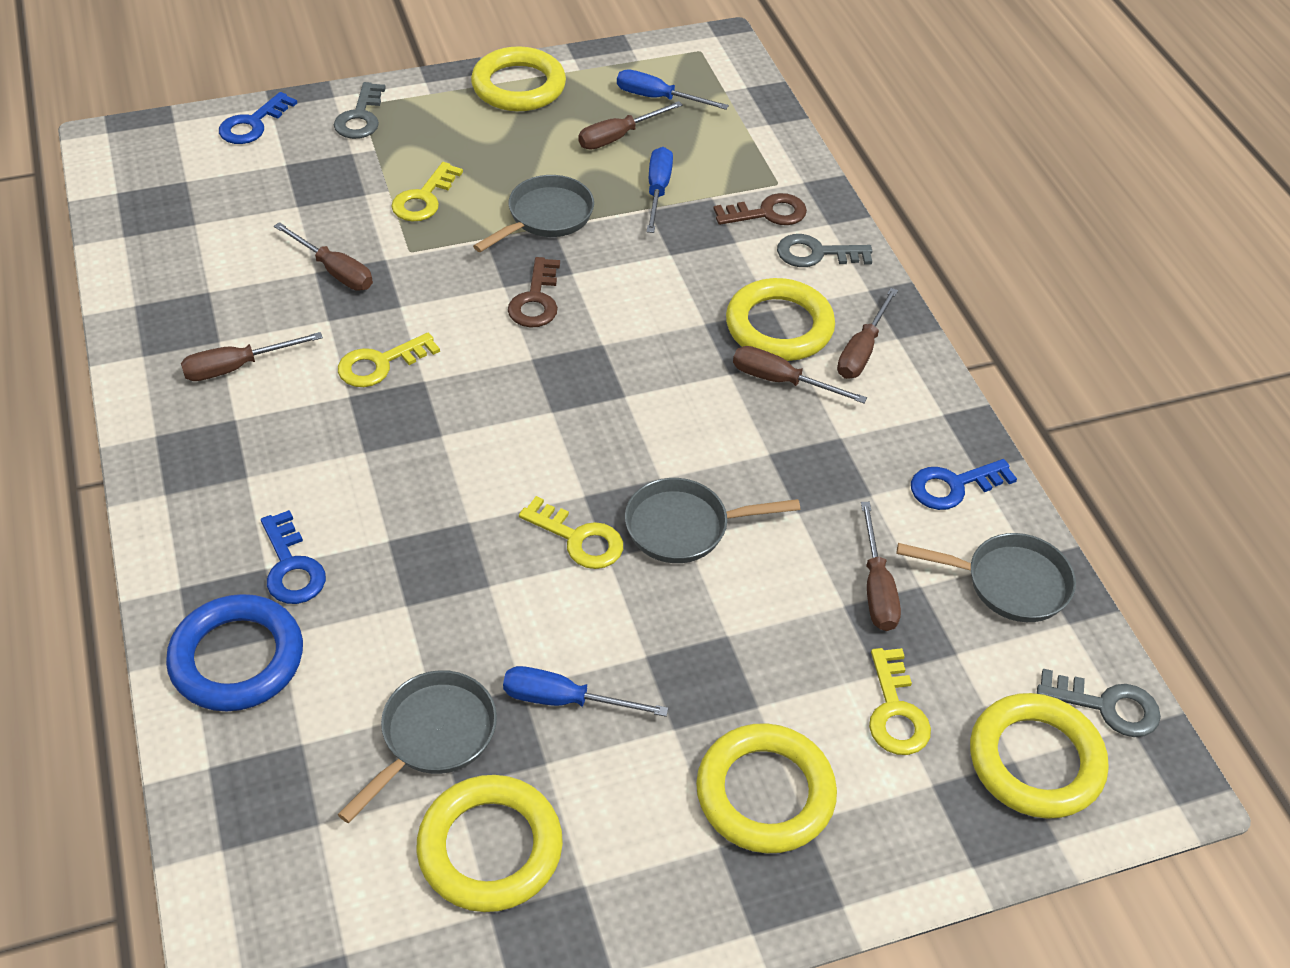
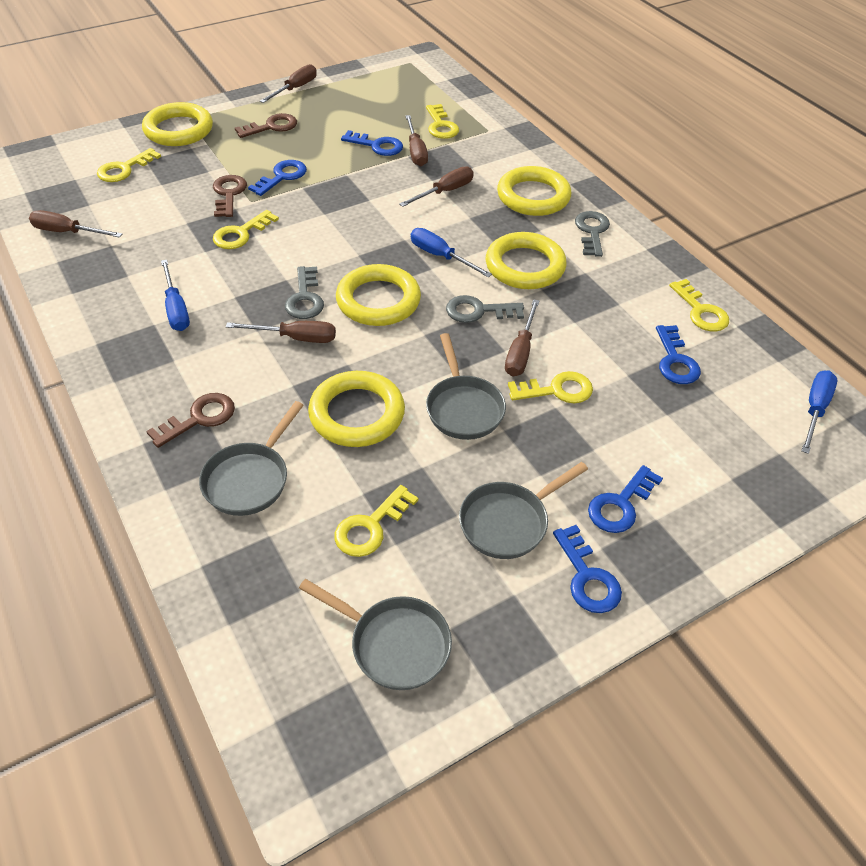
blue key: [219,92,297,144] [261,510,326,604] [911,459,1017,510] = 3 -> [248,160,307,196] [341,130,403,156] [553,525,622,613] [588,465,663,533] [656,325,701,384] = 5
blue ring: [166,594,303,711] = 1 -> none = 0
brown key: [508,257,560,328] [714,193,807,225] = 2 -> [146,393,235,448] [213,175,247,217] [235,113,297,138] = 3
yellow key: [338,333,440,387] [391,162,463,222] [519,496,623,569] [869,648,931,755] = 4 -> [97,148,161,182] [213,210,279,249] [334,485,418,557] [426,104,459,139] [508,371,593,403] [669,279,729,332] = 6

